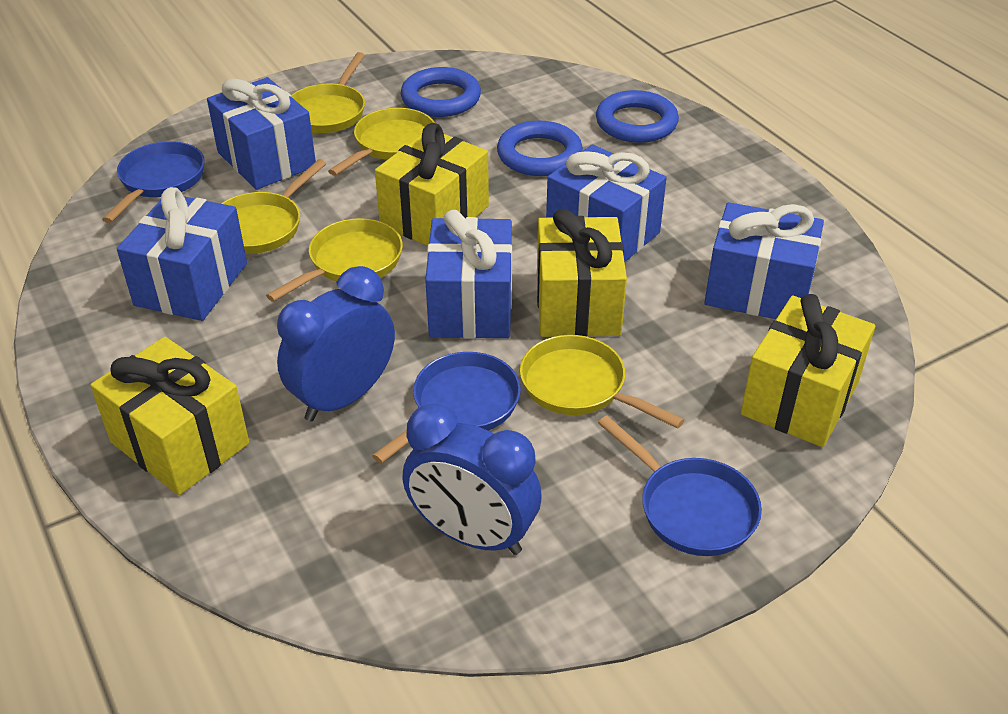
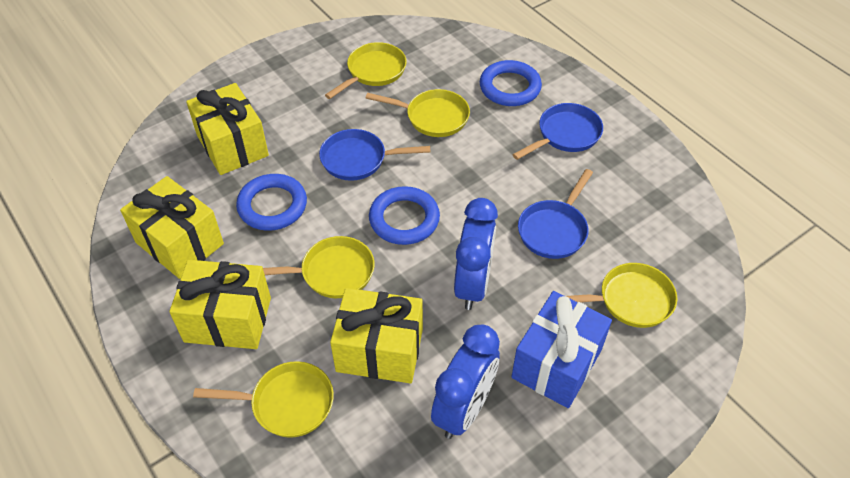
blue gift: [117,187,247,321] [207,77,316,190] [425,210,512,339] [546,144,666,262] [704,202,824,319] = 5 -> [511,291,612,408] = 1

